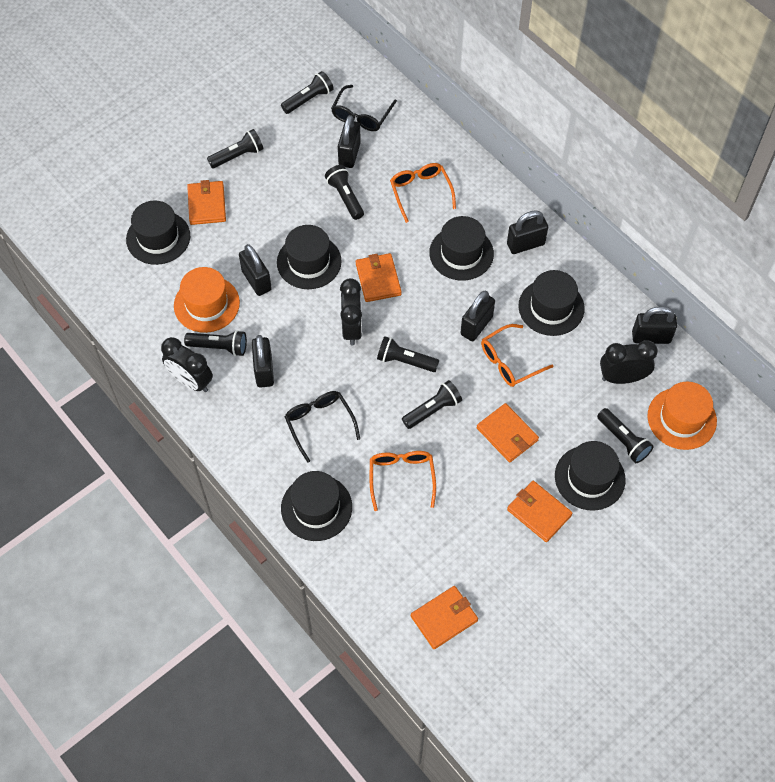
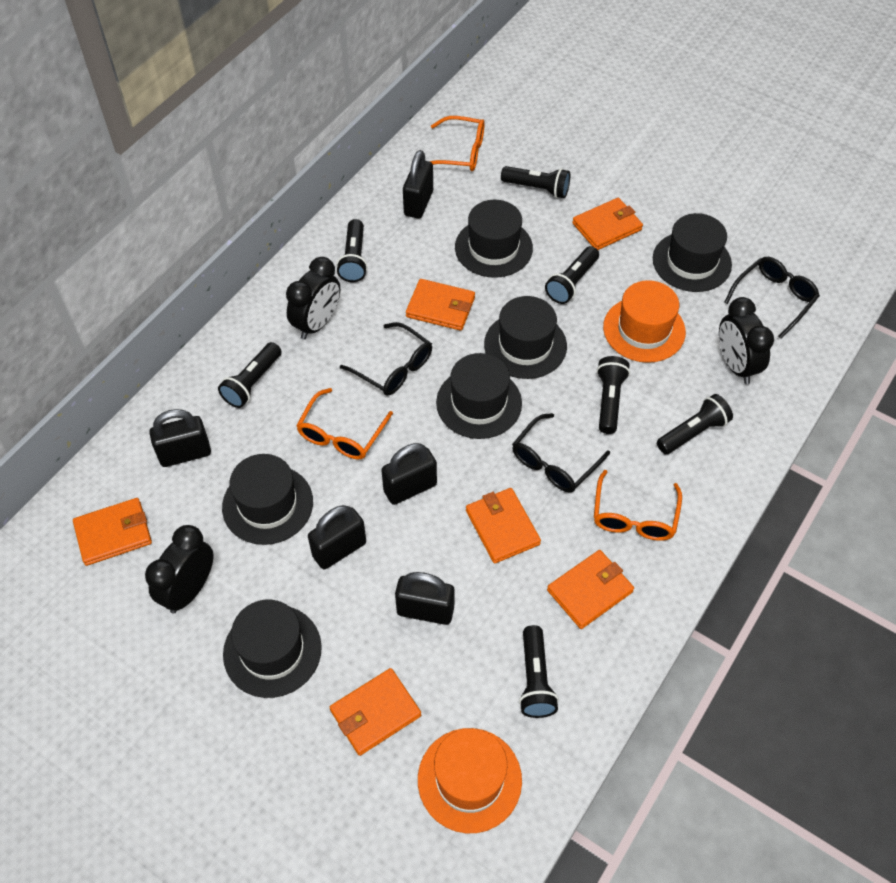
black glasses: [285,391,360,463] [331,85,397,131] = 2 -> [340,322,432,396] [512,413,610,493] [724,257,820,339] = 3
black padlock: [239,244,272,296] [252,335,274,388] [338,115,361,168] [460,291,495,341] [507,210,548,254] [632,306,677,344] = 6 -> [149,409,211,467] [308,505,366,569] [381,443,437,505] [395,572,455,625] [403,150,433,219] = 5
orange wallet: [187,180,226,225] [356,253,402,302] [411,586,478,649] [477,403,539,462] [507,481,573,542] = 5 -> [73,498,152,566] [330,668,421,756] [406,279,475,331] [466,488,541,564] [547,550,634,629] [572,198,643,250] = 6

